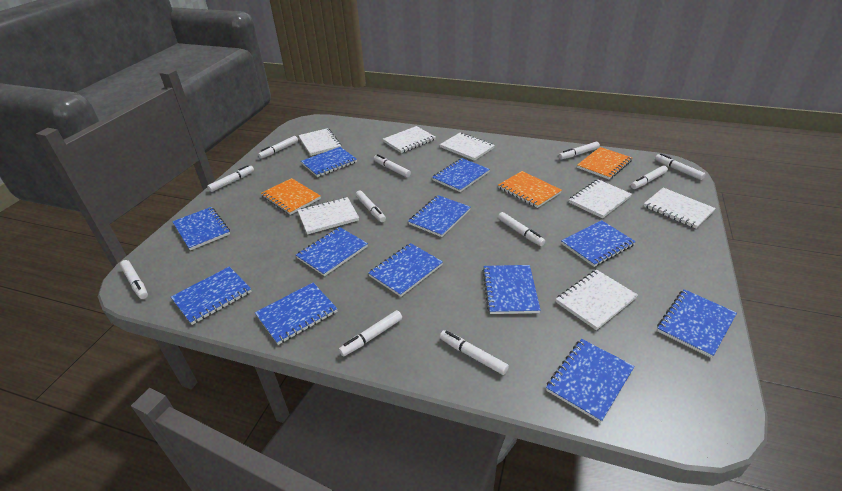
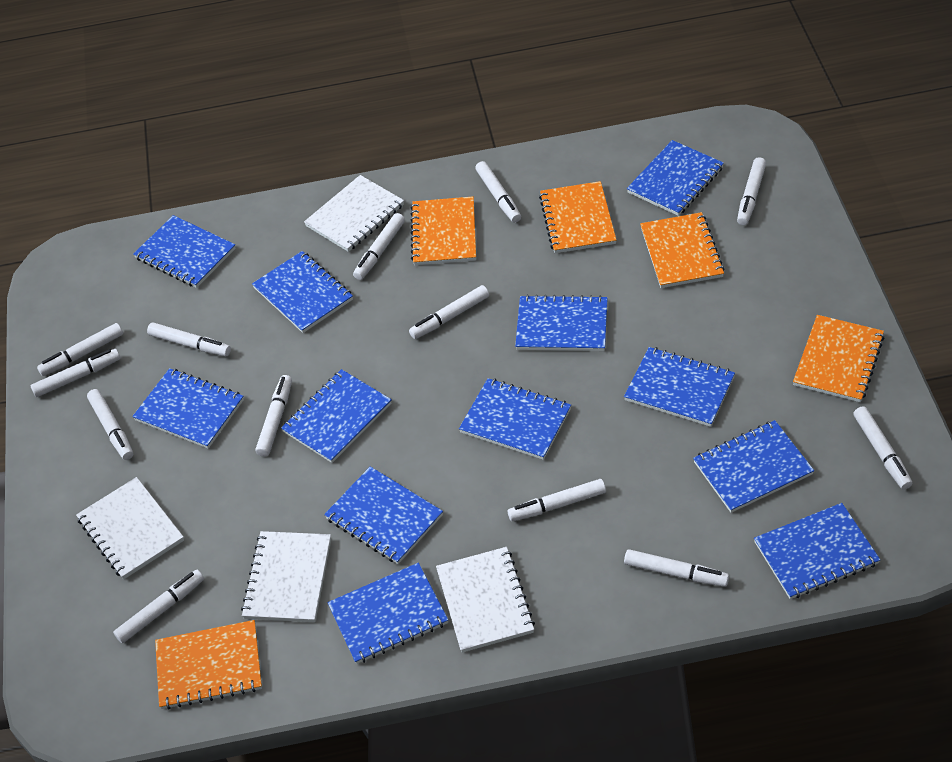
orange notebook: [261,178,321,215] [498,171,562,208] [577,147,632,180] = 3 -> [155,620,262,710] [411,196,476,265] [539,181,616,253] [640,212,725,288] [793,315,885,402] = 5
white marker: [120,260,148,299] [207,165,254,192] [258,136,298,159] [339,310,402,356] [355,190,386,222] [374,154,411,177] [440,330,509,375] [498,212,545,246] [558,142,600,160] [631,165,668,189] [655,154,705,180] = 11 -> [31,349,120,397] [37,323,123,376] [87,389,133,460] [113,570,204,643] [147,322,231,356] [255,375,292,457] [353,213,405,280] [409,285,489,339] [475,161,521,223] [508,479,606,521] [624,549,729,587] [737,157,766,225] [853,406,912,489] = 13
white notebook: [298,128,341,156] [298,197,359,234] [383,126,435,153] [440,132,495,161] [556,270,638,330] [569,179,632,218] [644,188,716,229] = 7 -> [76,477,184,579] [241,531,331,622] [304,175,404,252] [436,547,535,653] = 4

